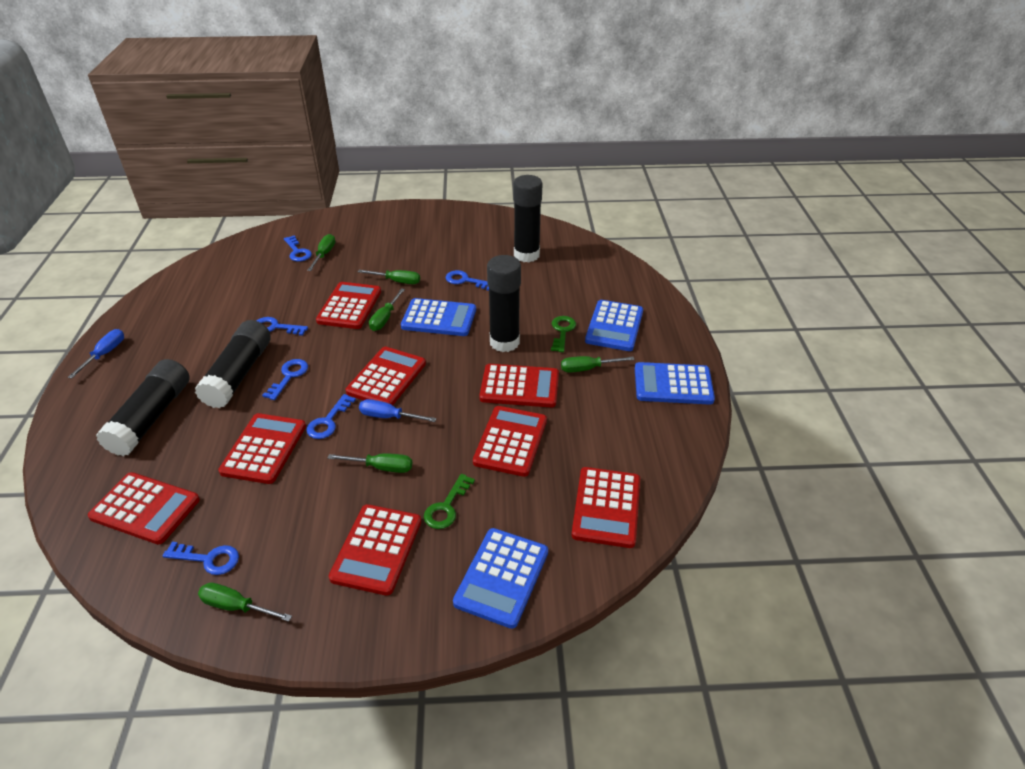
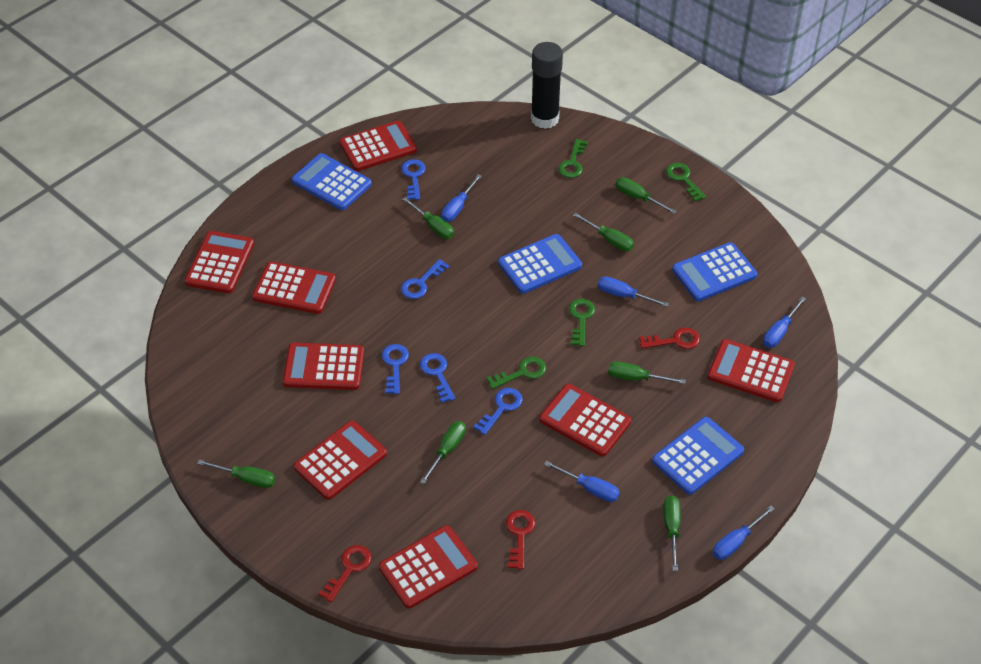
black glue stick: [96,359,190,456] [195,320,271,408] [487,255,521,352] [513,175,542,263] = 4 -> [531,42,563,129] = 1
blue key: [163,542,239,575] [256,317,308,336] [262,359,308,400] [284,235,312,262] [306,394,356,439] [446,270,489,291] = 6 -> [382,344,409,394] [401,159,426,200] [401,259,449,299] [420,353,455,403] [473,388,523,435] = 5
blue screwdriver: [68,329,124,379] [359,399,437,422] = 2 -> [441,174,482,222] [544,461,620,502] [598,276,669,307] [713,506,775,560] [763,297,806,348] = 5
green key: [424,474,475,529] [551,316,576,352] = 2 -> [486,356,546,389] [558,139,588,178] [569,299,595,346] [666,163,706,202] = 4
green screwdriver: [198,583,292,622] [307,234,335,271] [328,453,412,473] [358,270,420,284] [369,288,405,331] [561,356,635,373] = 6 -> [197,460,275,488] [402,197,454,239] [420,421,466,484] [573,213,634,251] [608,361,686,384] [616,177,677,214] [663,495,681,571] = 7
red key: none = 0 -> [318,545,372,602] [506,510,535,570] [639,327,700,349] = 3

